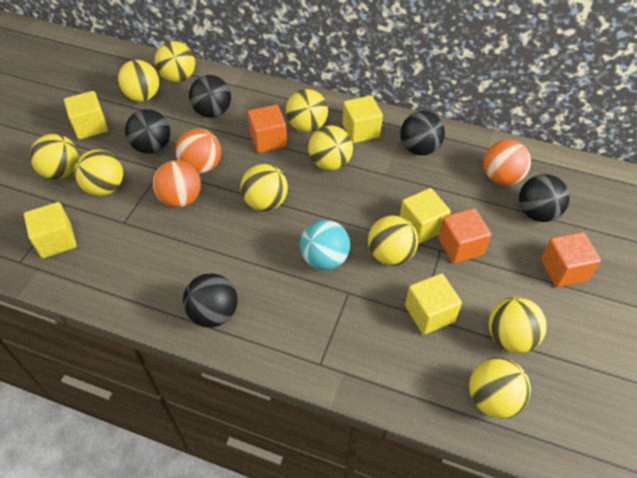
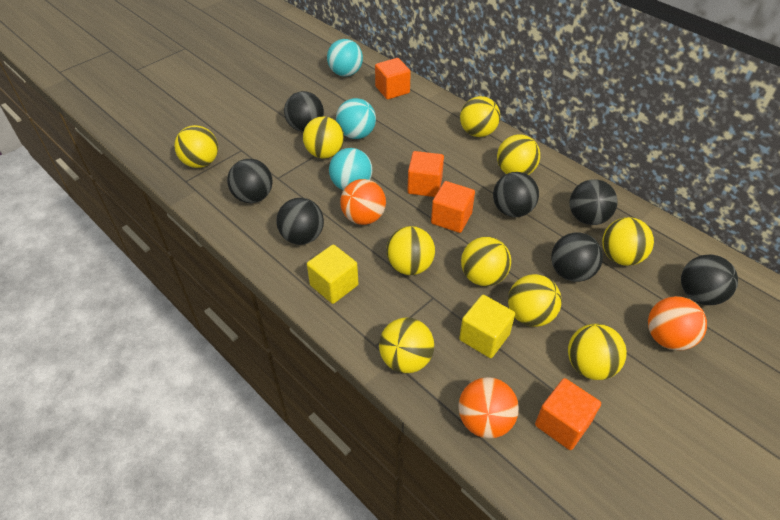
black ball: [125,109,170,154] [183,273,237,327] [189,75,231,118] [400,111,445,155] [519,174,570,222] = 5 -> [227,159,273,203] [276,198,324,245] [284,91,324,132] [493,172,539,217] [551,233,603,282] [570,179,617,225] [681,254,738,305] = 7
orange cube: [248,105,287,153] [438,208,491,264] [541,232,601,287] = 3 -> [375,58,411,100] [408,151,444,197] [431,181,475,233] [535,378,601,450] = 4
turquoise ball: [300,220,350,270] = 1 -> [327,39,363,76] [329,148,372,190] [336,98,376,139] = 3
yellow cube: [24,202,77,258] [64,91,108,139] [342,95,383,143] [400,188,451,244] [405,273,462,335] = 5 -> [307,244,359,304] [459,295,515,358] = 2

